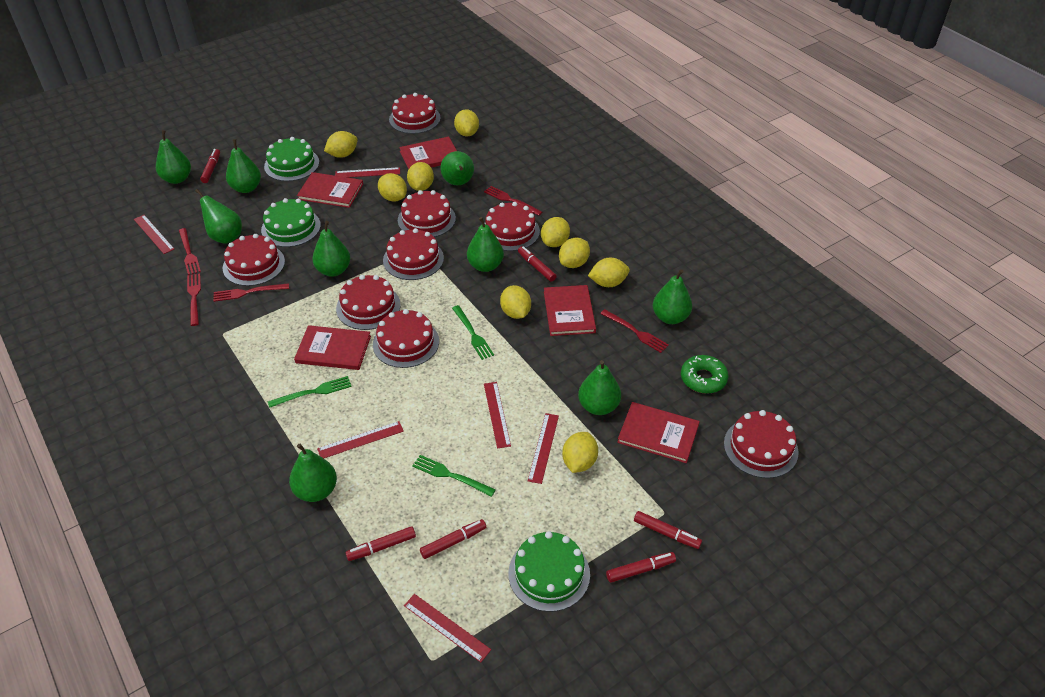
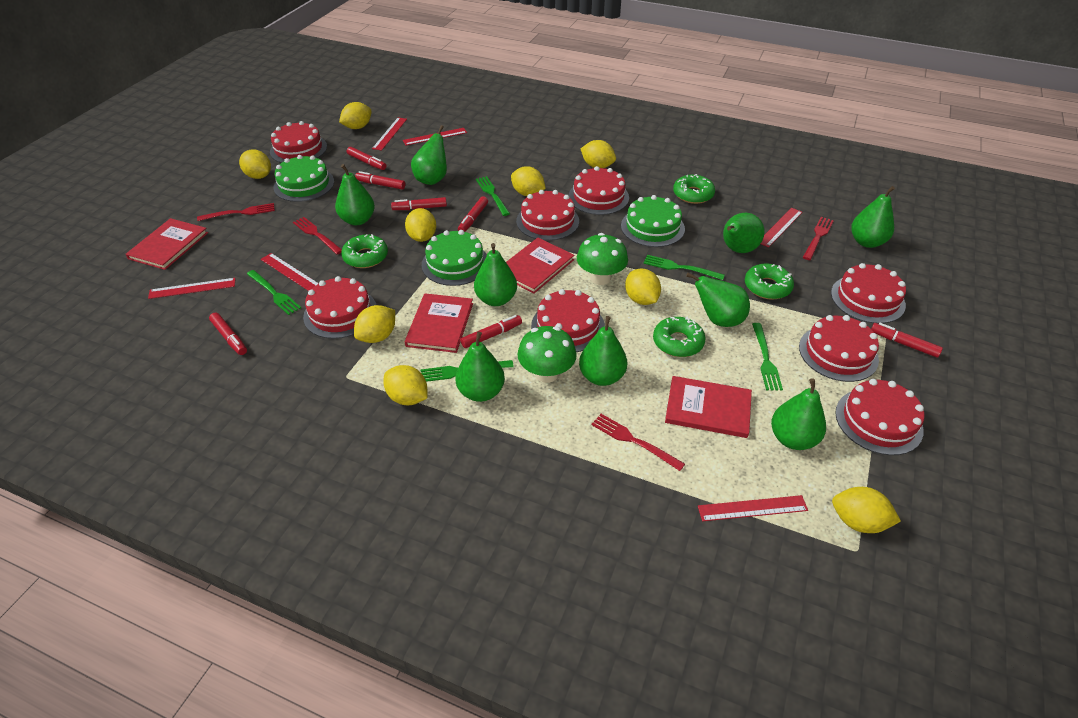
green donut: [681,355,728,394] = 1 -> [341,234,388,268] [653,317,706,357] [673,174,715,204] [745,263,794,300] = 4
green fork: [268,376,352,408] [412,455,496,497] [452,305,494,360] = 3 -> [247,270,301,315] [420,360,514,382] [476,176,510,216] [643,255,725,280] [752,323,783,391] = 5
green mushroom: none = 0 -> [517,326,577,383] [577,233,628,285] = 2
red book: [294,325,371,370] [297,172,363,208] [399,136,457,169] [544,285,596,336] [617,402,700,463] = 5 -> [125,218,208,270] [405,293,473,353] [506,238,574,294] [665,376,752,438] = 4
red fork: [179,228,201,275] [187,273,201,326] [213,283,289,302] [484,186,542,216] [600,309,669,353] = 5 -> [197,203,275,221] [293,217,342,254] [591,414,685,471] [803,217,834,260] = 4
red marker: [200,149,220,183] [345,526,416,561] [420,519,486,559] [518,246,557,282] [606,552,676,583] [634,511,702,549] = 6 -> [209,313,247,355] [347,147,386,170] [355,171,405,190] [391,197,447,210] [458,196,488,232] [461,315,522,348] [871,323,943,358] = 7

